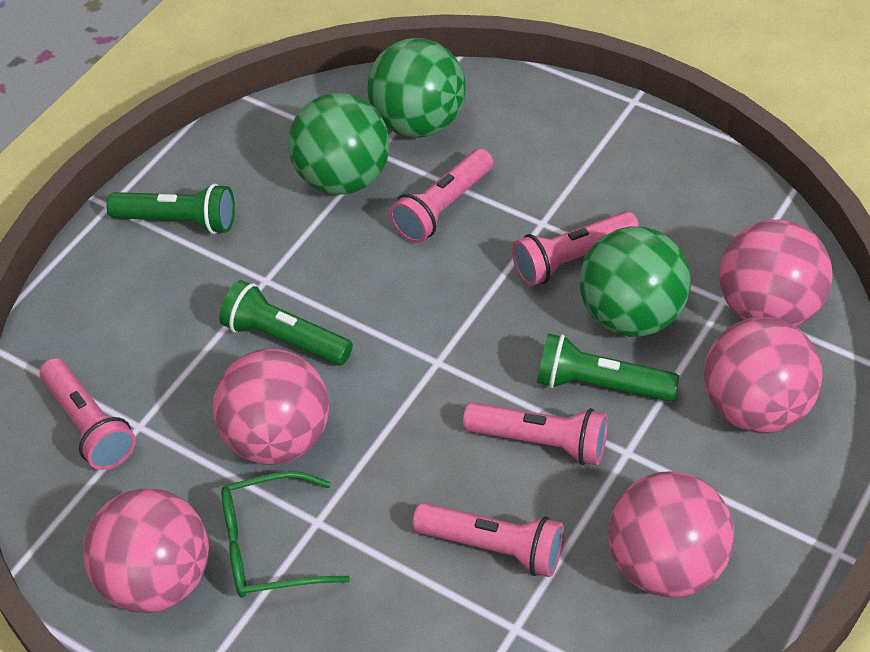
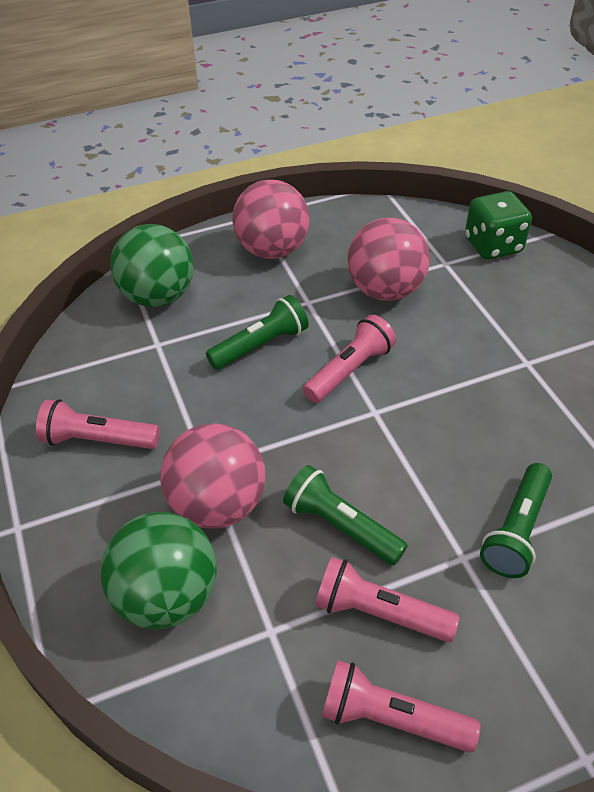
green ball: [288,93,389,195] [367,38,466,138] [579,227,691,337] = 3 -> [100,512,217,629] [110,224,194,307] = 2
green dice: none = 0 -> [465,191,532,260] = 1
green glasses: [221,471,350,598] = 1 -> none = 0
pink ball: [83,488,209,613] [213,349,329,465] [608,471,734,597] [704,317,823,433] [719,220,833,327] = 5 -> [160,423,265,529] [232,180,309,259] [348,217,430,301] = 3
pink flashlight: [40,358,136,470] [389,148,494,243] [413,503,564,577] [463,402,608,465] [512,211,639,286] = 5 -> [36,399,160,449] [303,315,396,403] [315,557,459,642] [322,660,480,753] = 4

